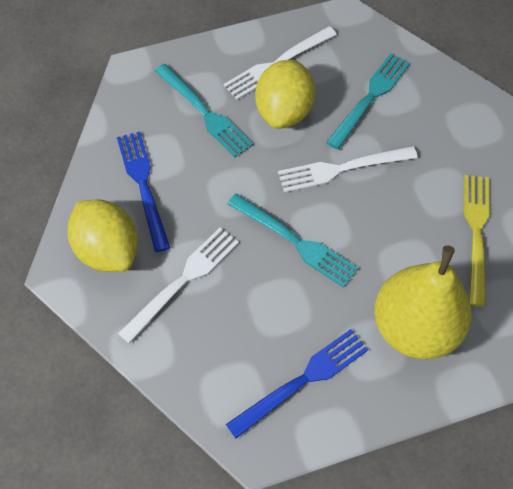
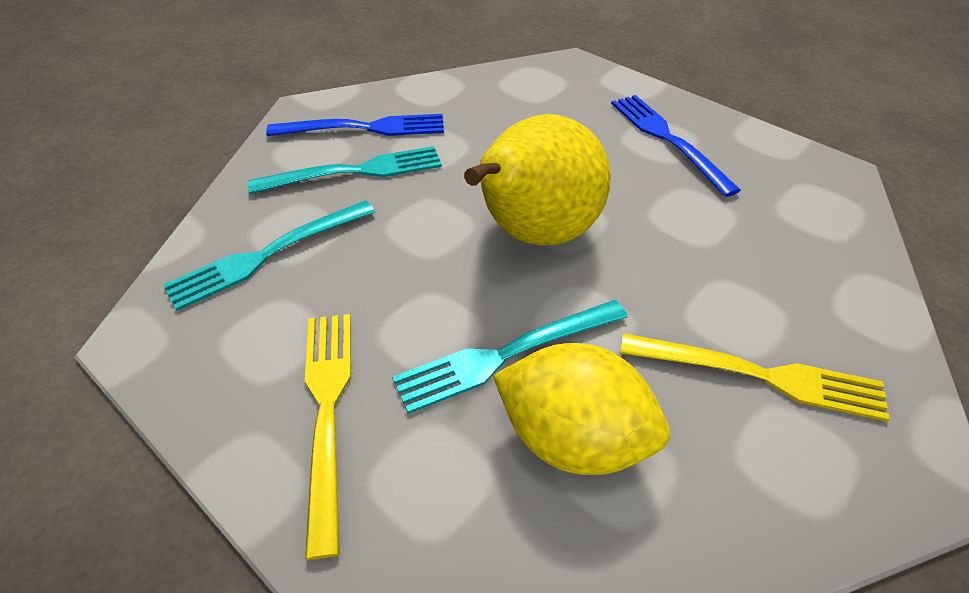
white fork: [118,227,239,344] [224,26,337,100] [278,146,418,192] = 3 -> none = 0
yellow fork: [464,175,490,306] = 1 -> [305,314,351,560] [620,333,890,422] = 2
yellow lemon: [67,199,138,272] [255,60,315,129] = 2 -> [493,343,670,475] = 1

